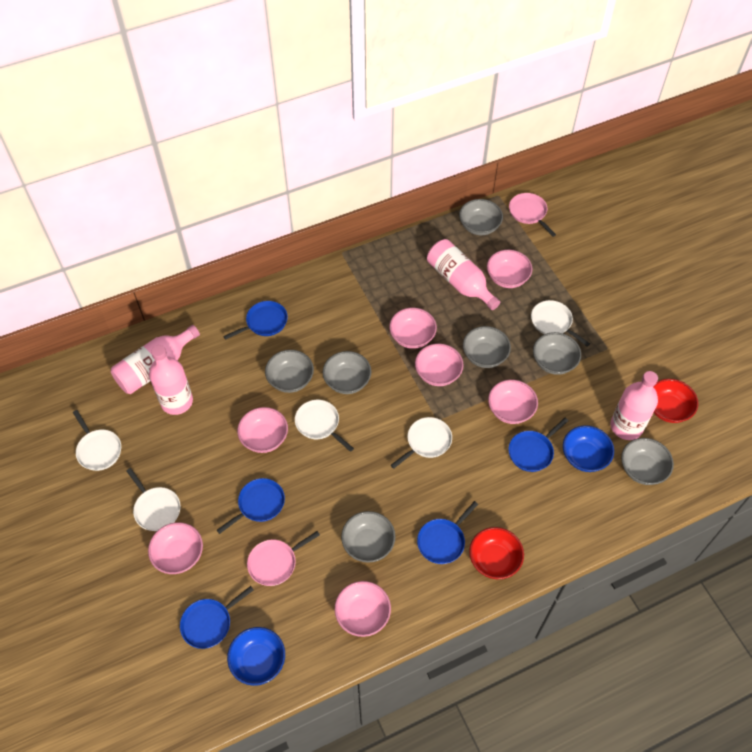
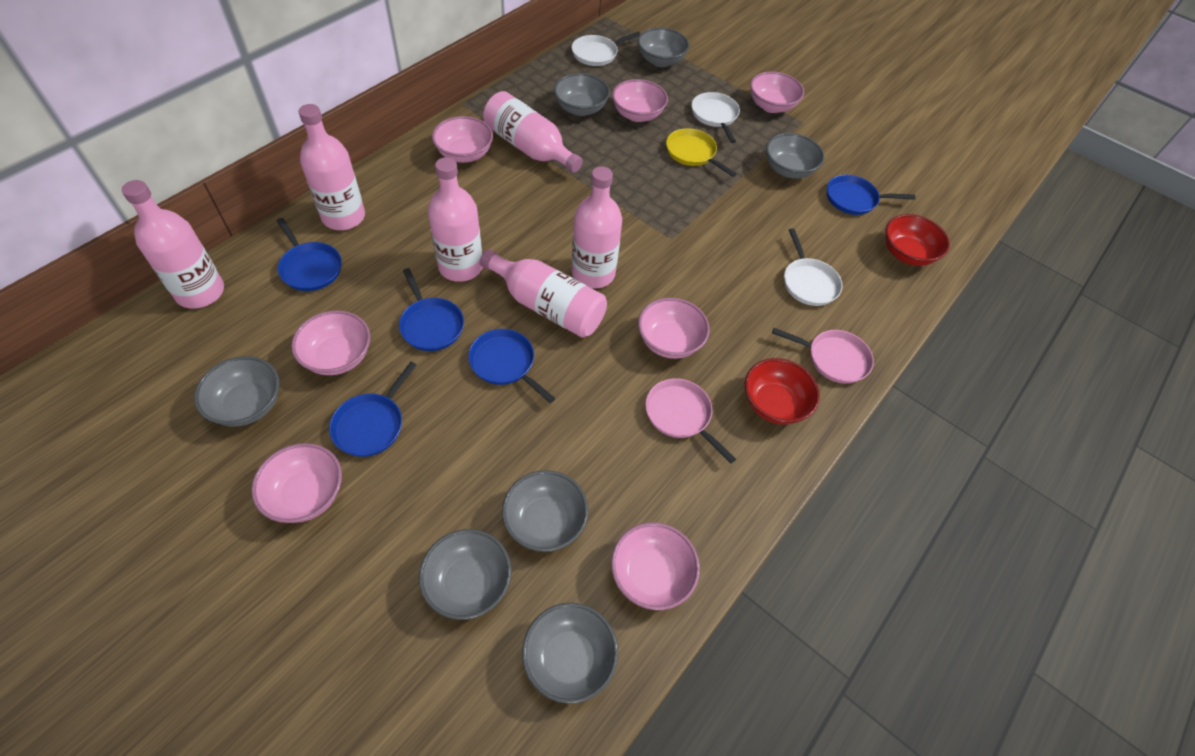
blue bowl: [227,627,285,686] [563,425,614,472] = 2 -> none = 0
pink bottle: [111,325,200,394] [149,345,193,415] [427,239,500,310] [610,371,658,440] = 4 -> [122,180,224,309] [299,104,365,230] [428,157,483,282] [480,249,607,338] [483,91,583,173] [572,166,622,288] = 6
white pan: [73,410,121,471] [126,468,181,531] [295,400,354,452] [390,417,452,469] [531,300,590,347] = 5 -> [572,32,640,66] [691,92,740,143] [784,228,843,306] = 3
yellow pan: none = 0 -> [666,128,737,177] = 1

